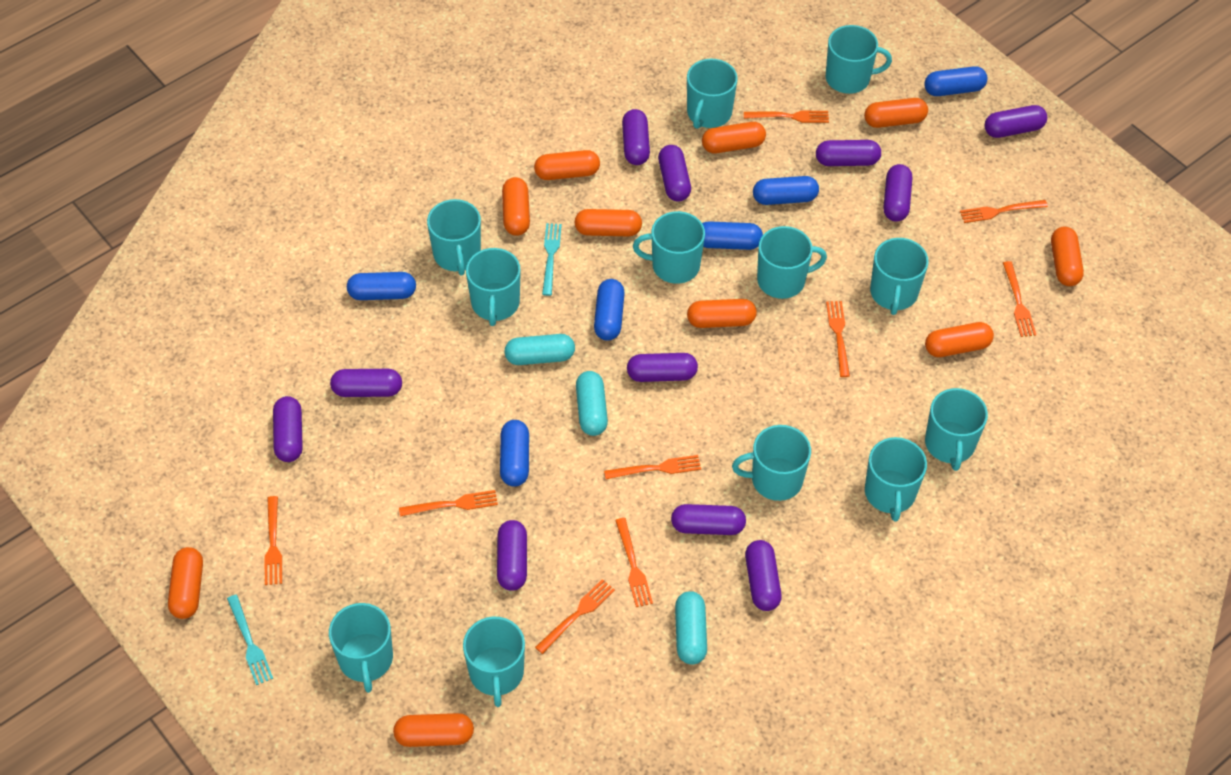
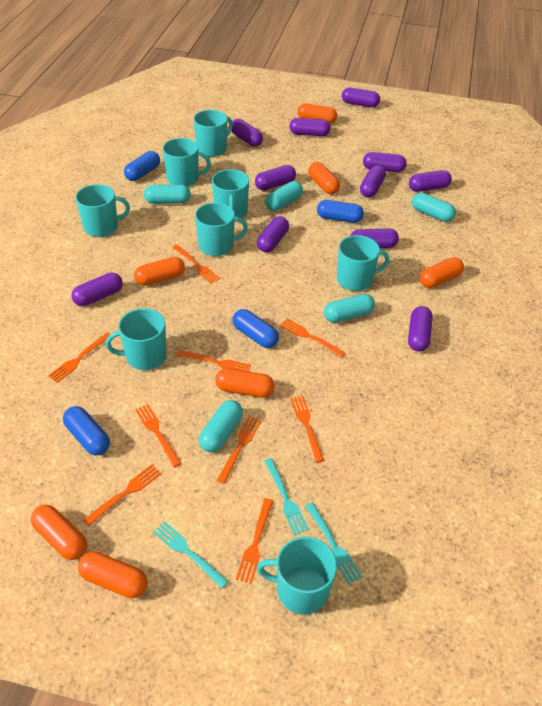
blue capsule: [347,272,416,300] [500,420,529,487] [594,279,625,341] [702,221,763,250] [753,176,819,205] [924,66,987,96] = 6 -> [63,406,110,455] [124,151,160,181] [232,309,279,348] [317,200,364,223] = 4
orange capsule: [168,547,203,619] [393,713,474,747] [502,177,530,236] [534,150,600,180] [575,209,642,236] [687,299,757,328] [702,122,766,153] [864,98,928,128] [925,322,994,357] [1051,226,1084,286] = 10 -> [31,505,87,560] [78,552,148,598] [134,257,185,286] [215,368,275,398] [298,103,337,124] [308,162,340,194] [420,257,464,288] = 7
turquoise capsule: [504,334,575,365] [576,371,608,436] [675,591,707,665] = 3 -> [144,185,191,204] [199,400,243,452] [265,181,303,211] [324,294,375,323] [412,193,456,222] = 5
turquoise fork: [227,595,273,685] [542,223,562,296] = 2 -> [153,521,229,588] [264,458,309,535] [305,502,362,585] = 3
turquoise mug: [329,603,393,693] [427,199,481,276] [463,617,525,707] [466,248,521,326] [633,211,705,284] [687,59,738,129] [732,425,811,501] [757,226,827,299] [826,25,892,94] [865,437,927,522] [870,238,929,315] [925,388,988,471] = 12 -> [75,184,130,237] [105,308,167,370] [163,138,211,187] [193,110,233,157] [195,202,248,256] [212,169,249,218] [257,537,337,615] [337,235,389,291] = 8

